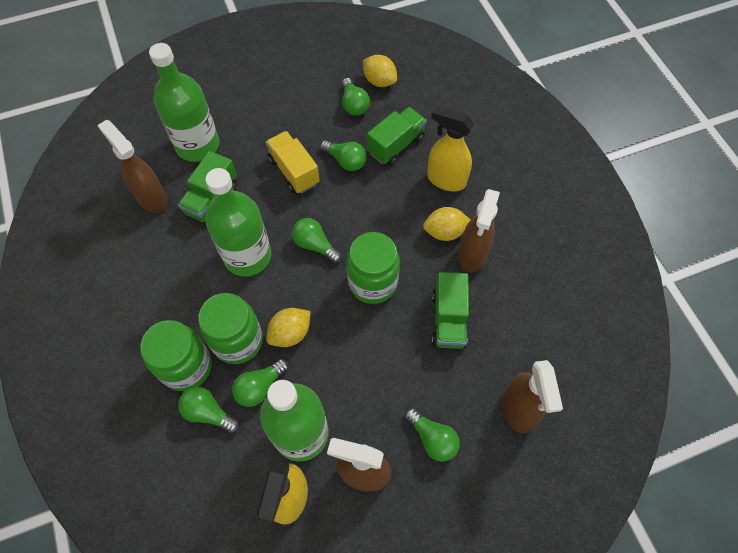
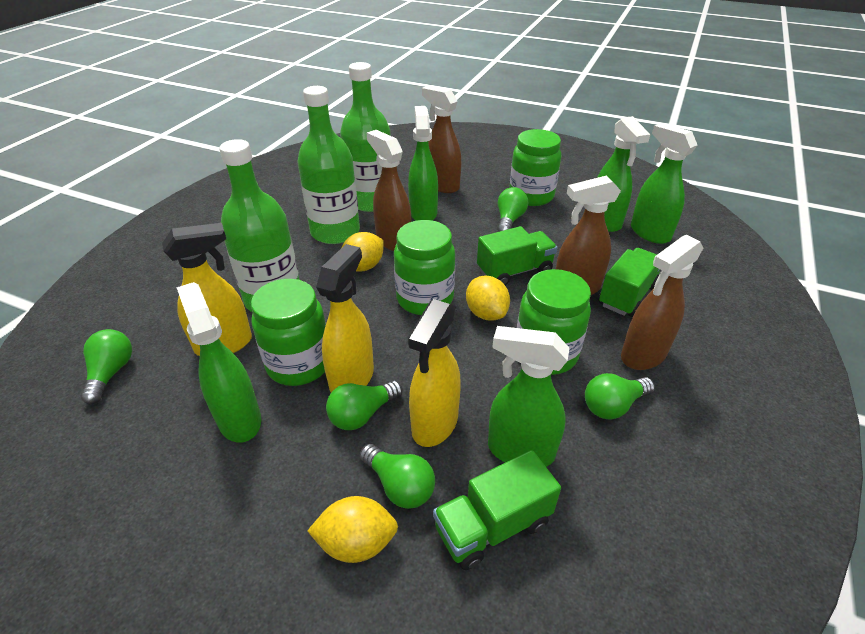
green jar: [140,320,212,391] [198,293,263,364] [347,232,400,304] = 3 -> [251,279,326,386] [394,220,455,315] [509,129,561,206] [517,269,591,375] = 4
green light bulb: [178,387,239,433] [232,359,288,407] [292,218,341,263] [320,140,366,171] [342,78,370,116] [405,408,460,462] = 6 -> [81,329,132,404] [326,381,403,430] [360,444,435,509] [497,187,529,232] [585,373,655,420] = 5
green spray bottle: none = 0 -> [176,282,261,443] [408,106,438,221] [488,326,570,467] [597,116,651,232] [631,123,697,244] = 5
yellow spray bottle: [257,461,308,525] [427,105,474,191] = 2 -> [162,223,252,356] [316,244,374,392] [408,299,461,447] = 3
yellow truck: [266,131,320,194] = 1 -> none = 0

